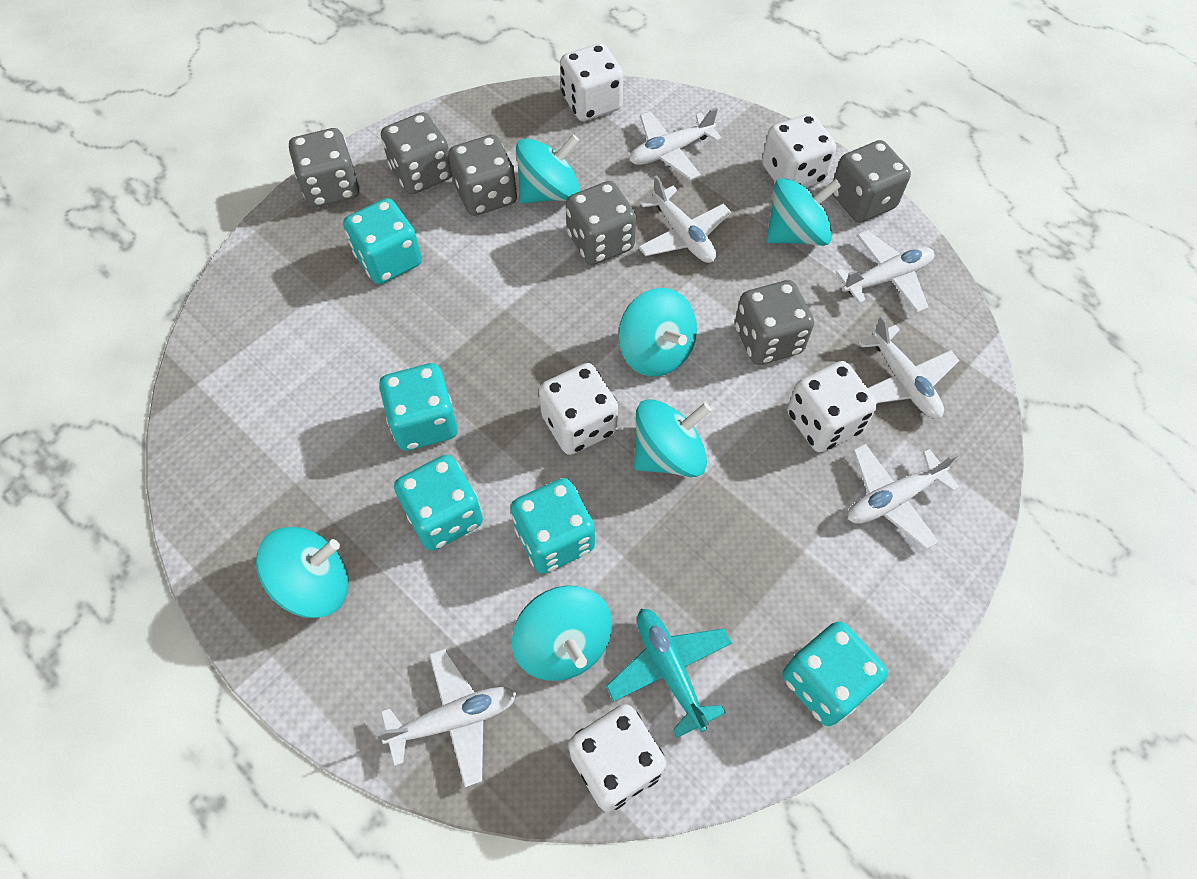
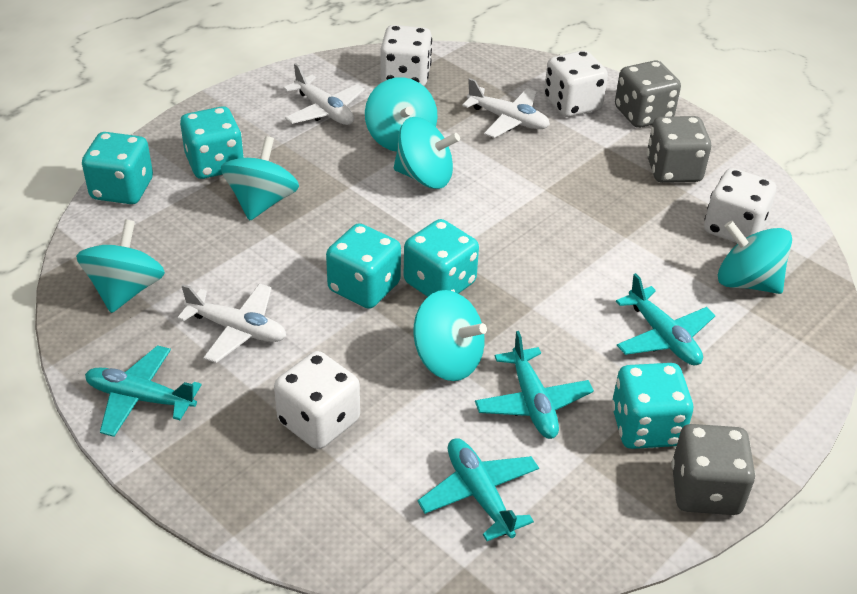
grey dice: [289,128,359,208] [381,112,452,194] [448,135,517,216] [566,181,636,265] [735,280,814,365] [832,140,911,223] = 6 -> [615,60,681,128] [647,116,711,183] [671,424,756,515] = 3
turquoise plane: [606,609,732,738] = 1 -> [85,345,202,437] [418,438,539,541] [475,331,594,439] [616,273,716,365] = 4
white dice: [539,363,618,455] [560,43,623,121] [568,704,666,812] [762,113,836,188] [787,361,877,452] = 5 -> [274,351,360,449] [381,25,432,86] [544,50,608,117] [704,168,776,243] = 4
white plane: [375,649,516,787] [629,107,722,180] [638,175,731,263] [836,230,934,313] [848,444,959,549] [858,316,960,419] = 6 -> [177,283,286,363] [283,63,365,125] [462,78,550,138] = 3

